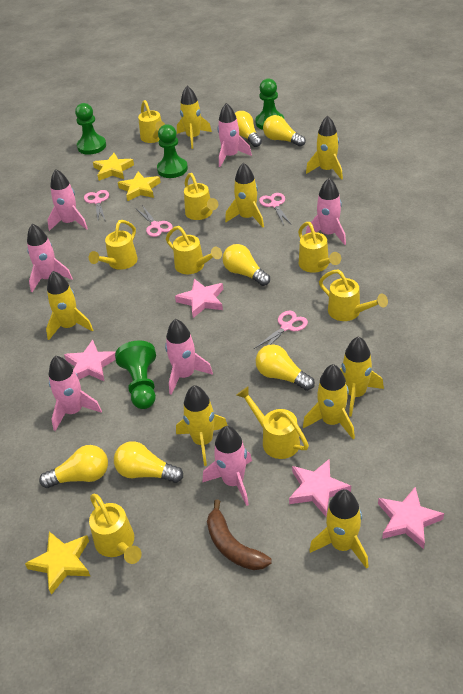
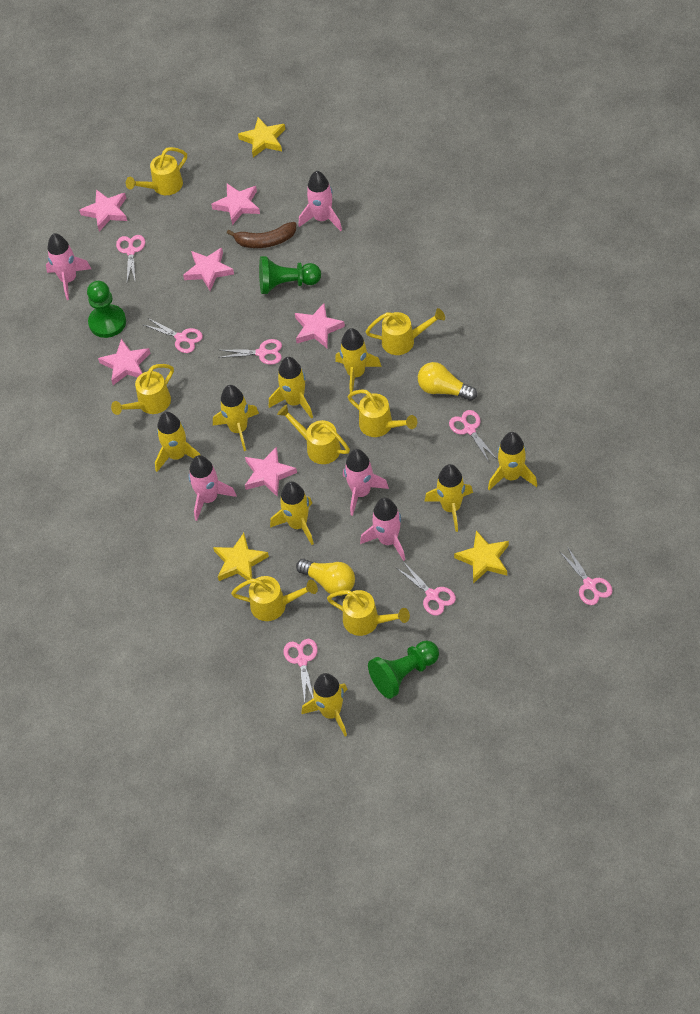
green pawn: [75,103,106,155] [115,340,156,409] [157,124,188,178] [255,78,284,130] = 4 -> [87,281,126,338] [259,256,321,294] [368,641,439,699] = 3
pink rocket: [27,224,73,292] [47,169,88,231] [49,356,102,431] [165,319,213,395] [202,426,252,506] [217,103,252,167] [306,178,346,245] = 7 -> [46,233,91,300] [188,455,236,521] [298,171,342,231] [343,449,389,516] [360,498,405,561] = 5
pink scissors: [84,190,109,220] [137,205,173,237] [254,311,308,349] [259,193,291,225] = 4 -> [116,235,145,282] [144,318,203,353] [218,339,282,365] [283,639,318,702] [397,563,456,616] [449,410,497,464] [559,548,613,605] = 7
pink star: [64,340,116,382] [175,279,223,318] [289,459,351,516] [378,487,444,549] = 4 -> [79,189,127,231] [98,339,151,385] [183,248,234,291] [211,184,260,225] [245,446,297,497] [295,303,345,349] = 6
yellow light bulb: [39,445,108,488] [114,441,183,483] [222,244,270,286] [235,111,262,147] [255,345,315,391] [263,115,306,147] = 6 -> [296,559,355,596] [418,362,477,401] = 2
yellow watering can: [89,220,138,270] [89,494,142,564] [138,100,165,143] [166,226,222,274] [184,173,218,220] [236,386,309,459] [298,222,341,273] [319,269,388,321] = 8 -> [111,364,174,415] [126,147,187,195] [231,576,318,621] [277,405,350,464] [327,590,410,636] [348,389,417,437] [365,308,445,355] = 7

